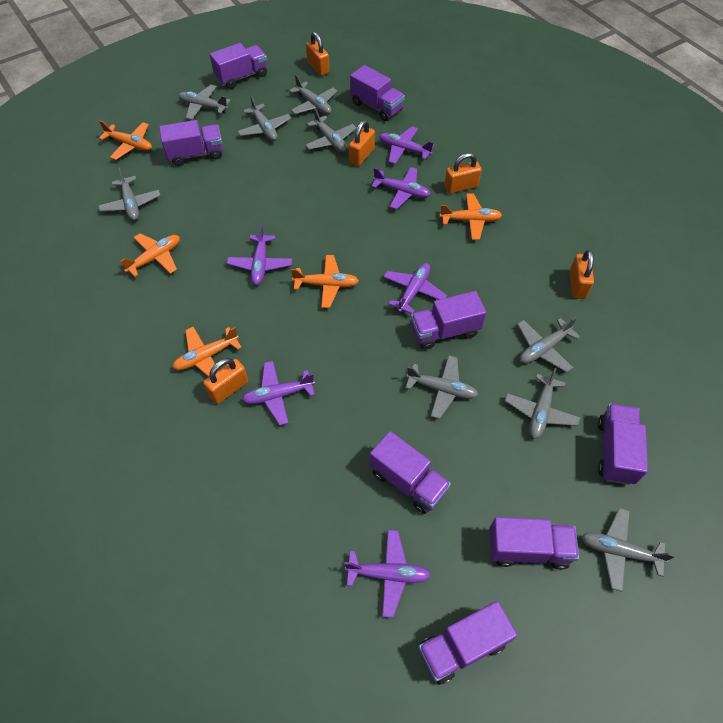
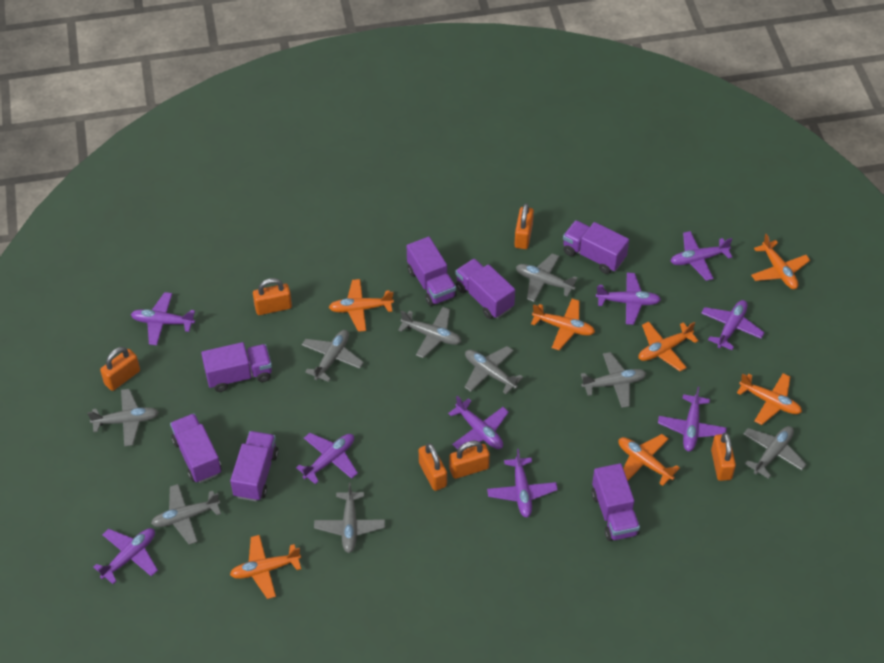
orange padlock: [203,358,248,404] [306,32,330,76] [349,120,375,166] [444,153,482,194] [570,250,594,299] = 5 -> [100,347,140,391] [253,278,292,315] [419,443,447,491] [449,440,490,479] [514,203,534,249] [711,433,736,481] = 6
orange plane: [99,121,152,160] [120,233,180,277] [172,327,242,377] [291,255,359,308] [439,193,502,240] = 5 -> [230,535,301,599] [329,279,394,332] [531,299,595,350] [618,434,680,486] [639,322,699,371] [737,373,802,425] [751,234,810,289] = 7
purple plane: [227,224,292,285] [242,361,315,426] [344,530,431,618] [371,167,431,210] [379,126,434,164] [383,263,447,314] = 6 -> [93,528,158,584] [131,292,195,345] [296,433,358,484] [448,396,509,450] [487,449,558,517] [596,273,661,325] [658,387,727,452] [670,231,732,281] [701,300,765,350] = 9
purple truck: [159,120,223,166] [210,43,267,89] [350,65,405,121] [370,431,451,514] [411,291,486,350] [418,601,517,685] [489,517,579,570] [598,404,648,485] = 8 -> [170,413,222,483] [201,342,272,392] [230,431,278,501] [407,237,457,306] [456,259,515,319] [563,220,629,274] [592,463,640,541] = 7

